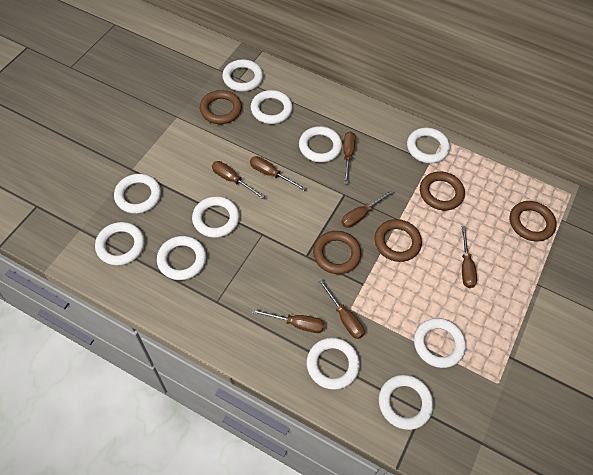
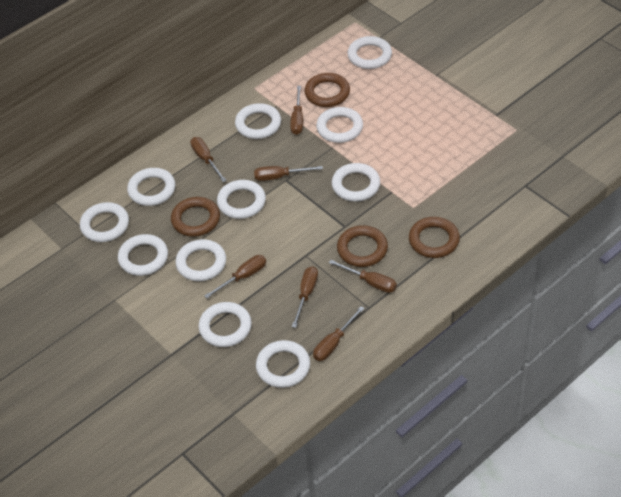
brown ring: [200,90,242,124] [313,231,361,274] [374,219,422,262] [420,172,465,210] [510,201,557,242] = 5 -> [171,197,220,237] [304,73,350,107] [337,225,388,267] [409,217,460,258] = 4

